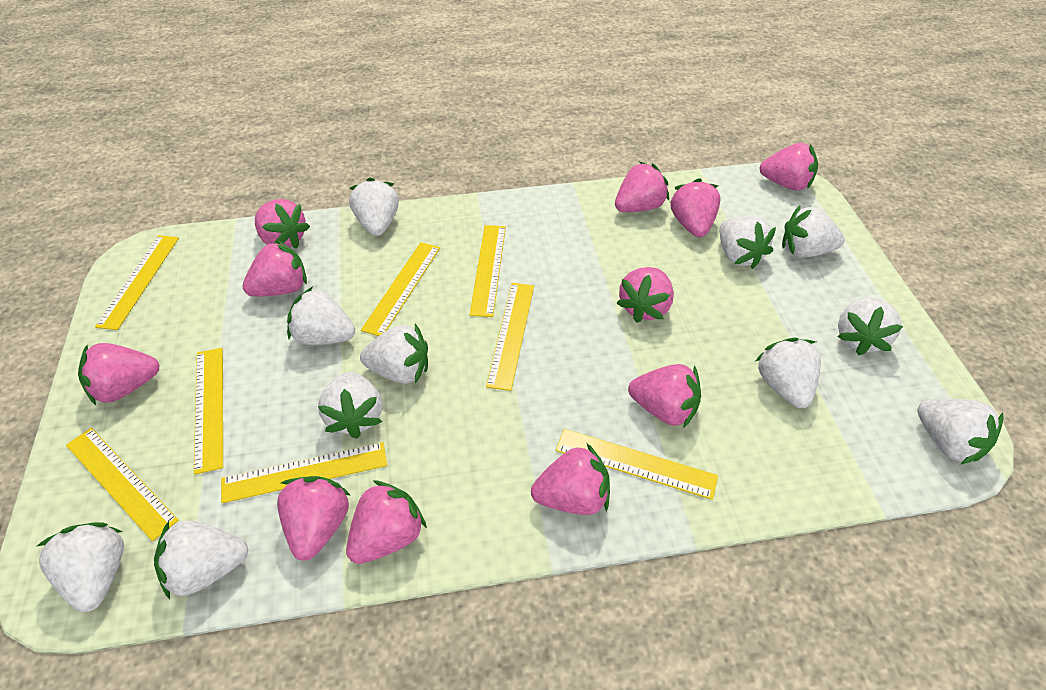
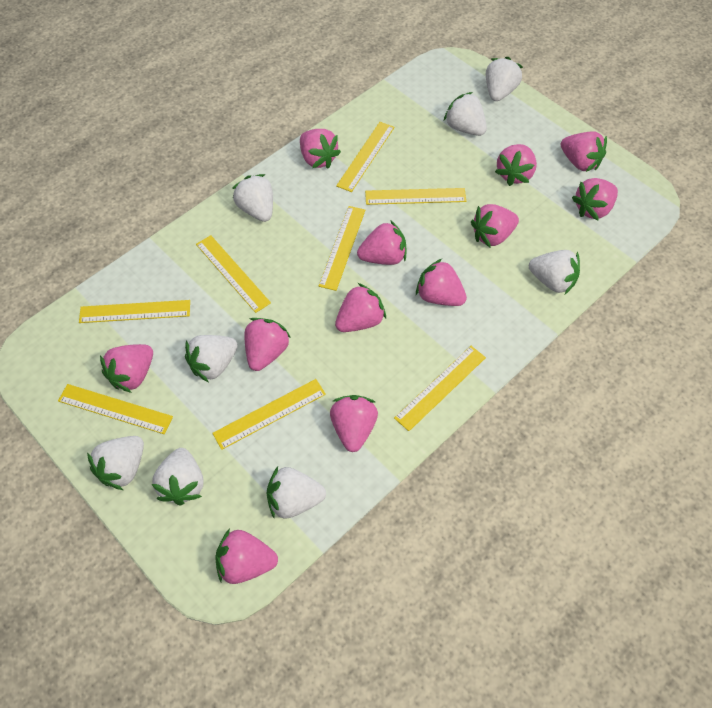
pink strawberry: [78,343,160,405] [242,240,307,297] [255,199,310,249] [277,476,351,561] [346,480,427,564] [531,443,610,515] [615,162,669,212] [617,267,674,323] [628,364,701,428] [670,178,721,237] [759,143,818,191] = 11 -> [100,344,153,393] [215,529,278,584] [245,318,291,371] [300,129,341,169] [330,395,378,452] [335,283,386,332] [357,220,407,265] [416,259,467,306] [471,204,519,247] [495,144,537,186] [561,131,607,172] [572,178,618,220] = 12
white strawberry: [37,522,124,612] [154,520,248,599] [287,286,355,345] [318,372,382,439] [349,178,399,236] [360,324,428,384] [719,216,776,269] [756,338,821,408] [782,206,845,257] [837,297,903,356] [917,399,1004,465] = 11 -> [87,436,144,490] [152,448,203,506] [185,335,238,383] [232,174,273,222] [267,467,326,518] [444,92,487,136] [486,57,523,101] [529,250,580,294] = 8

